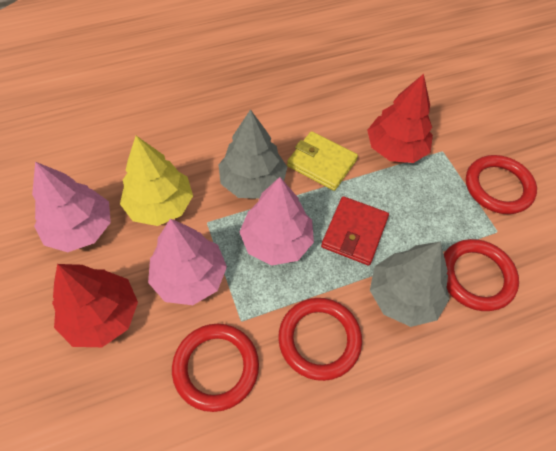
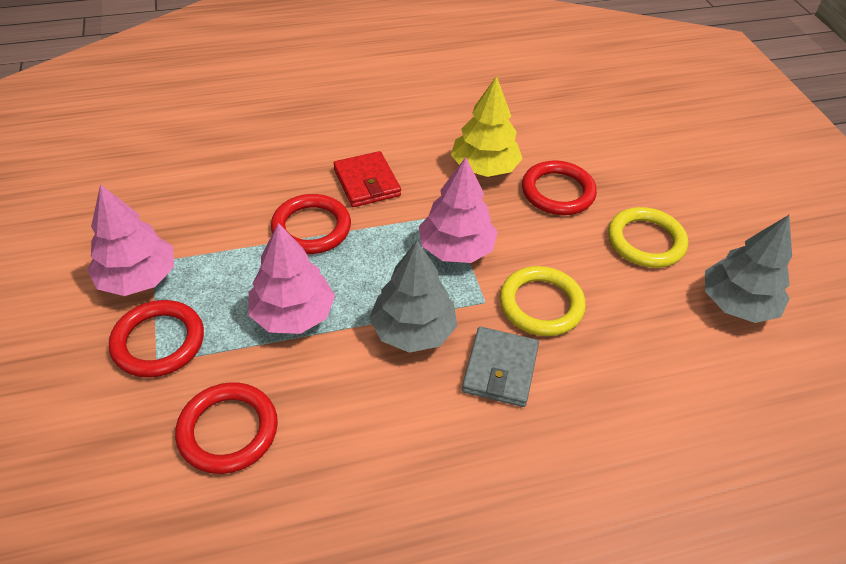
grey wallet: none = 0 -> [462,327,539,407] = 1
red tree: [52,264,138,347] [367,74,433,163] = 2 -> none = 0
yellow ring: none = 0 -> [500,266,586,336] [608,207,688,268] = 2
yellow wallet: [287,131,358,191] = 1 -> none = 0

